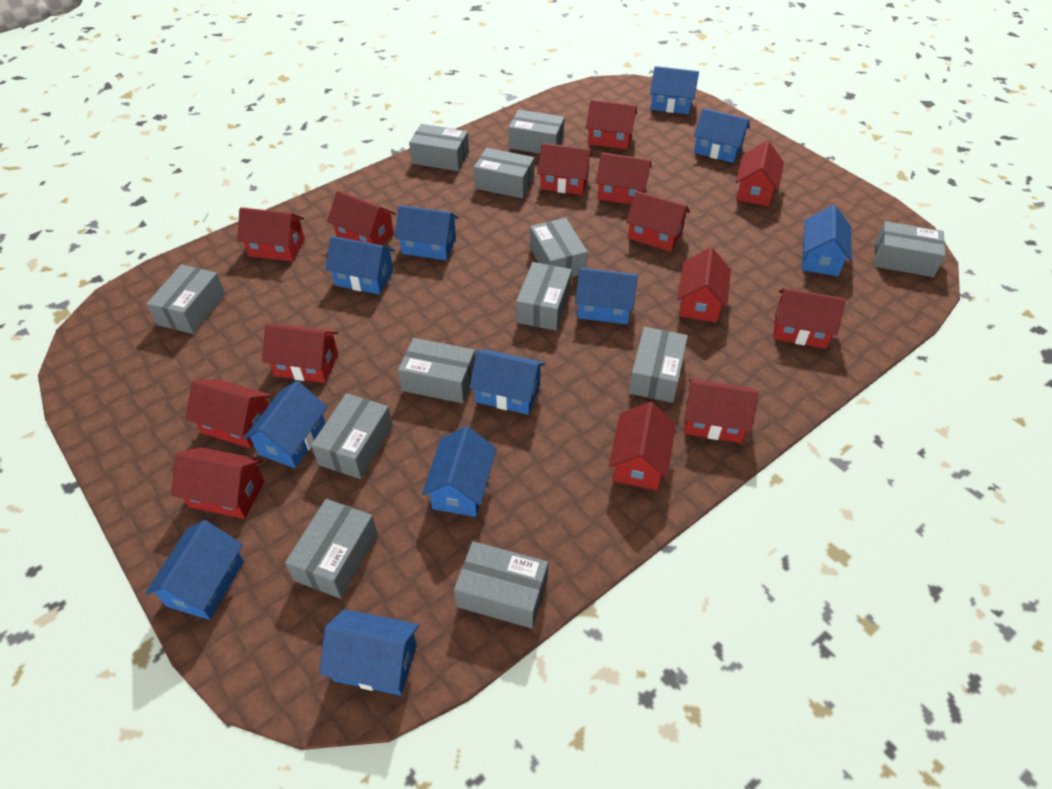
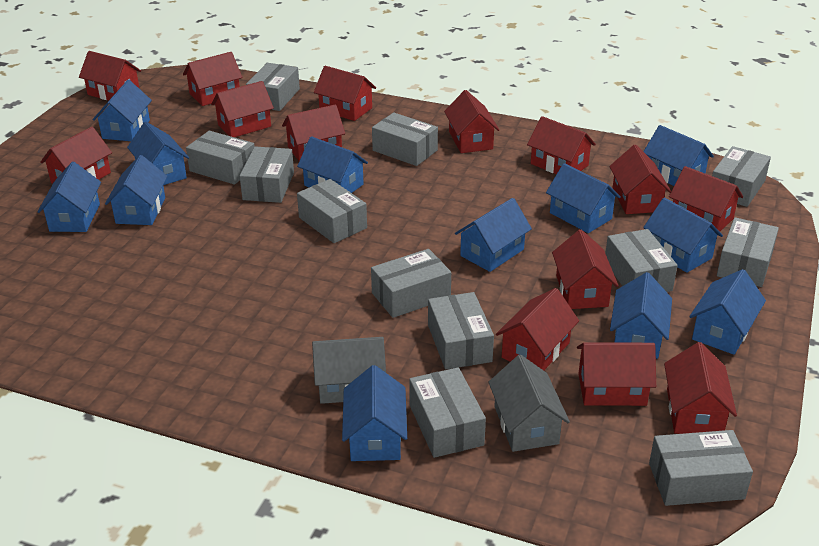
blue house: [145,520,244,620] [243,381,327,468] [319,609,419,695] [325,236,395,295] [395,205,458,260] [422,426,497,517] [469,350,545,415] [575,268,638,324] [650,66,699,114] [694,108,750,163] [802,205,852,276] = 11 -> [37,162,101,232] [93,80,152,141] [105,155,168,225] [127,122,189,185] [297,136,368,193] [342,365,407,461] [455,198,532,272] [546,163,621,233] [610,272,672,359] [643,125,714,186] [643,198,723,273] [689,269,766,355] = 12
grey house: none = 0 -> [312,337,386,404] [488,355,570,452] = 2

